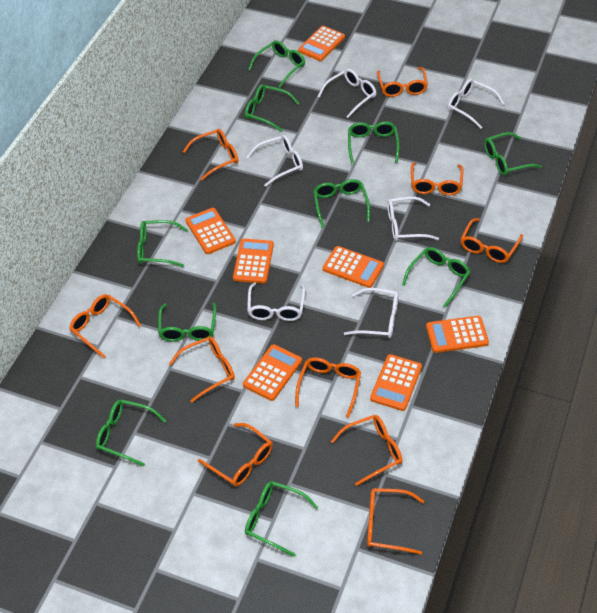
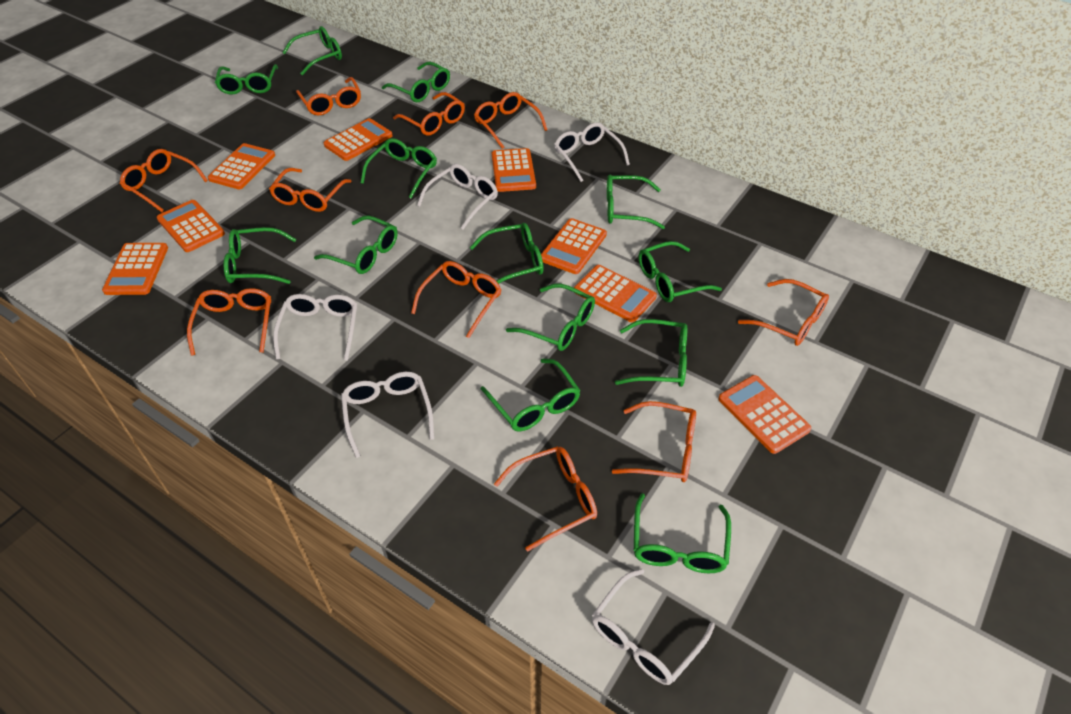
green glasses: [96,399,166,467] [137,220,188,267] [158,302,217,342] [245,84,299,132] [245,481,318,557] [248,40,305,88] [313,179,370,228] [348,122,400,164] [402,247,470,308] [484,132,542,175] = 10 -> [215,64,278,95] [224,227,296,284] [282,26,342,75] [314,216,398,274] [361,138,437,199] [382,62,450,102] [469,223,544,284] [481,358,581,432] [506,283,595,351] [607,175,665,229] [615,319,687,387] [634,493,731,573] [639,241,722,302] = 13
orange calculator: [185,208,236,254] [233,239,274,284] [243,344,302,401] [298,26,345,61] [323,246,384,288] [370,354,422,411] [426,316,489,353] = 7 -> [102,243,168,295] [157,200,225,252] [208,143,275,189] [324,118,392,161] [492,148,536,192] [541,218,607,274] [574,265,657,322] [719,375,811,454] = 8
white glasses: [247,135,303,187] [247,283,305,321] [318,69,377,118] [344,288,399,338] [387,197,439,241] [448,79,505,129] = 6 -> [273,294,357,361] [341,372,434,458] [417,164,498,229] [554,123,630,182] [592,569,715,685] = 5

